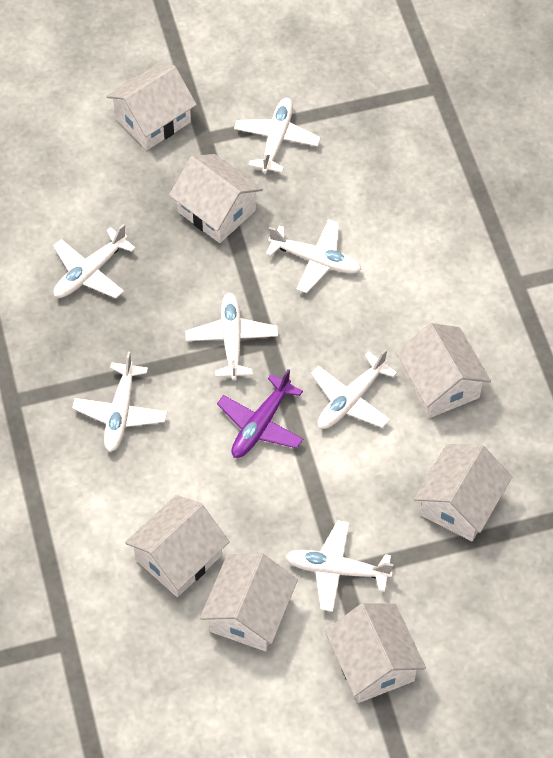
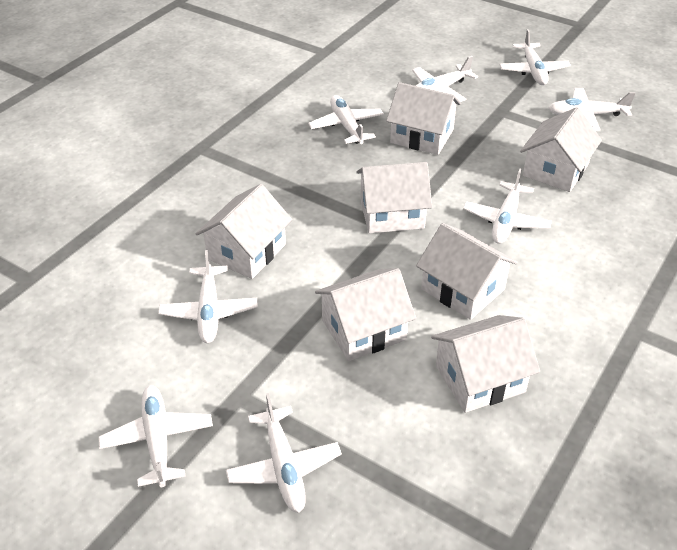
purple plane: [217,369,303,458] = 1 -> none = 0
white plane: [53,224,136,298] [72,352,167,452] [185,293,278,380] [234,98,321,173] [266,219,361,293] [285,520,393,612] [311,349,397,429] = 7 -> [98,385,213,487] [158,250,258,343] [226,393,342,513] [308,95,384,144] [412,56,478,102] [463,169,552,244] [499,29,571,85] [549,88,635,131] = 8

